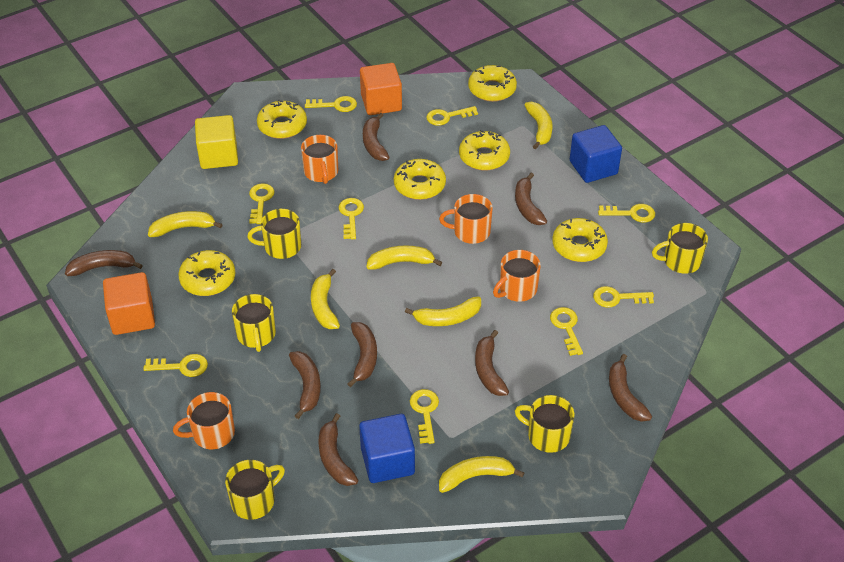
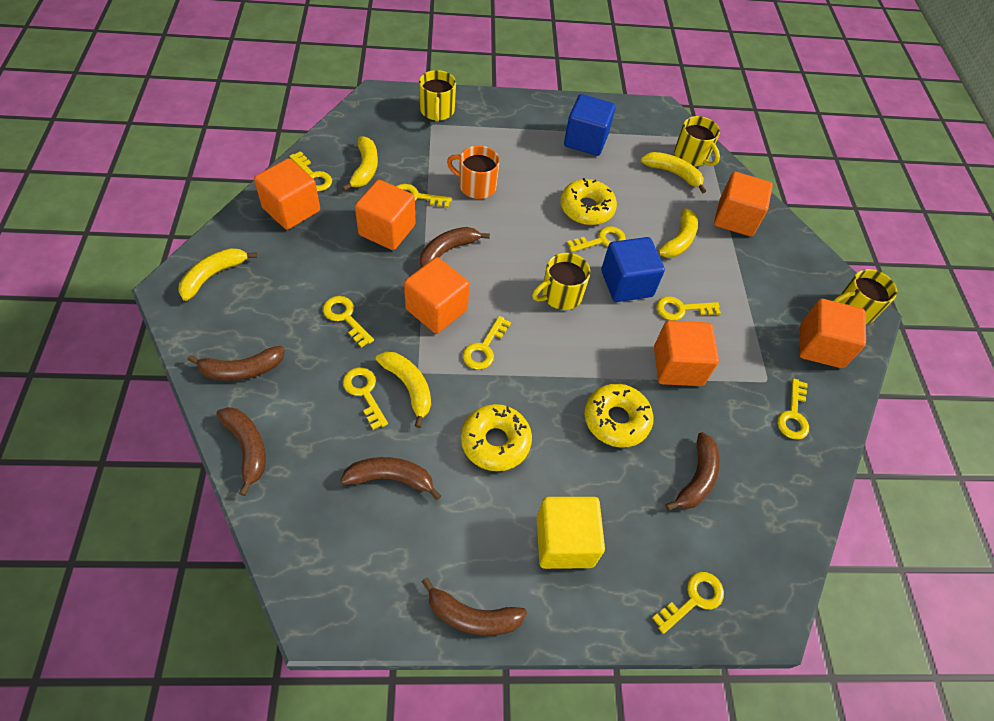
brown banana: [65,250,143,276] [289,351,321,419] [318,413,358,486] [348,322,377,387] [363,113,390,161] [475,330,509,396] [515,173,547,225] [609,354,652,422] = 8 -> [188,346,285,381] [216,407,265,496] [340,457,441,500] [420,227,490,268] [422,577,527,636] [665,432,720,511] = 6
orange cube: [103,272,155,335] [360,63,402,115] = 2 -> [254,158,320,230] [355,180,416,250] [404,257,469,334] [654,320,719,386] [714,172,773,236] [799,299,866,368] = 6
orange mug: [173,392,235,449] [301,135,338,184] [439,194,493,244] [493,250,541,302] = 4 -> [447,146,500,199] = 1
yellow banana: [148,211,223,237] [311,269,340,329] [366,245,442,270] [405,297,481,326] [439,456,524,493] [525,102,552,149] = 6 -> [178,248,258,301] [342,136,378,191] [376,352,431,428] [641,152,706,193] [657,208,698,258] = 5
yellow donut: [178,250,236,296] [257,99,307,139] [394,159,446,200] [459,130,510,171] [468,65,517,102] [552,218,608,262] = 6 -> [461,404,532,471] [560,178,617,225] [584,384,653,448] = 3
yellow mug: [225,460,285,520] [232,294,276,352] [247,209,301,259] [515,395,574,453] [652,223,708,274] = 5 -> [419,70,456,122] [532,253,590,310] [674,116,720,166] [833,269,897,324] = 4

